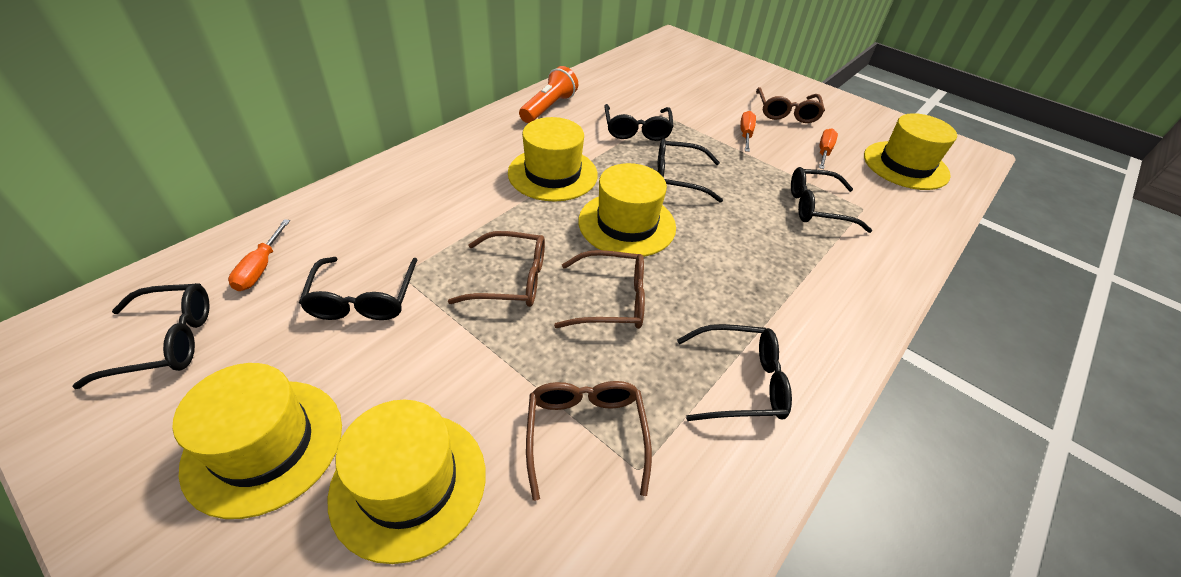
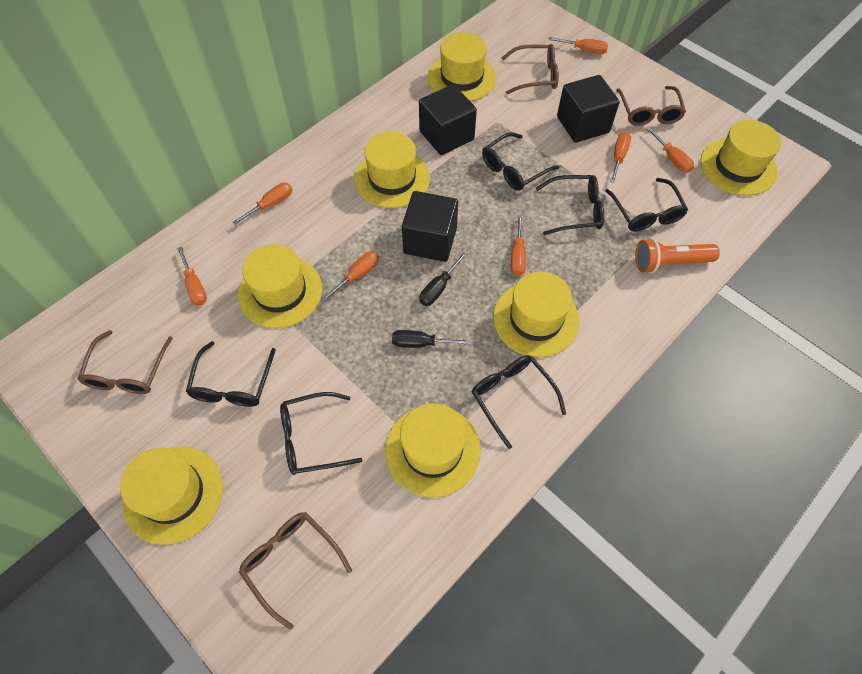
black cube: none = 0 -> [402,191,458,262] [419,84,477,155] [557,75,620,143] = 3
black screwdriver: none = 0 -> [392,330,470,348] [419,252,467,306] = 2
orange screwdriver: [228,219,290,291] [740,111,756,152] [819,128,838,169] = 3 -> [177,247,207,306] [232,183,292,225] [321,251,379,302] [511,215,526,276] [549,37,608,54] [610,132,631,183] [646,127,694,173] = 7
yellow hat: [172,363,342,519] [328,400,486,564] [508,117,598,202] [578,163,676,257] [864,113,957,190] = 5 -> [120,447,223,545] [238,244,322,328] [354,132,430,208] [385,403,481,497] [428,32,496,101] [493,272,579,357] [700,120,781,196] = 7

